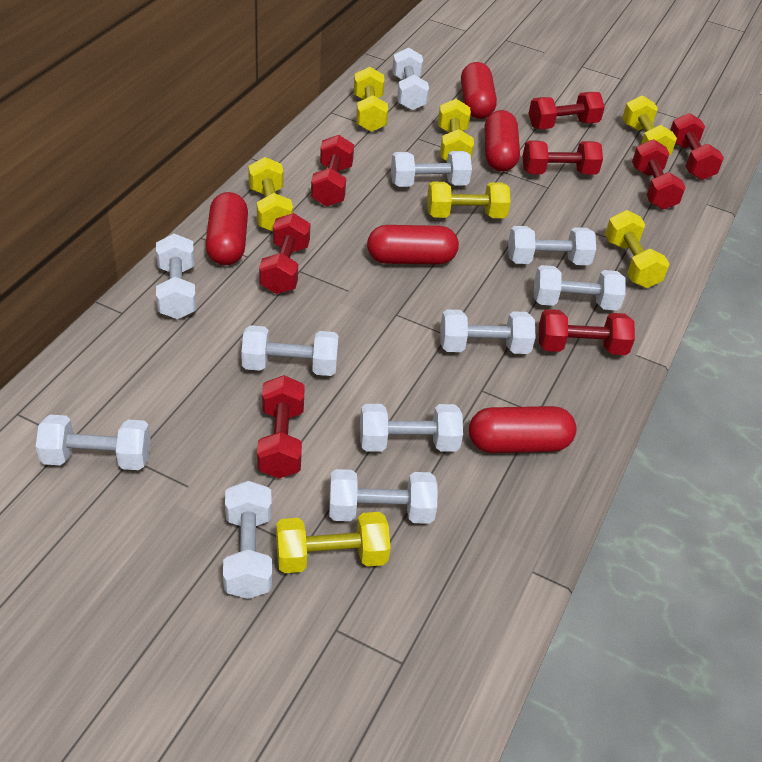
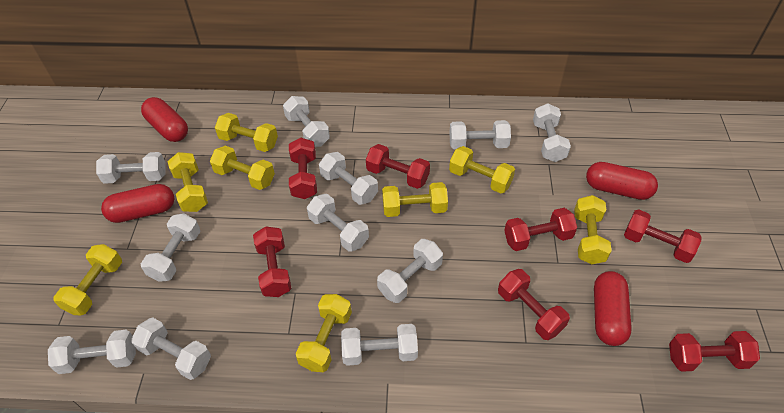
red capsule: [205,192,248,265] [367,225,459,264] [461,62,497,119] [469,406,576,453] [484,110,520,171] = 5 -> [101,184,174,223] [141,97,188,142] [586,162,658,200] [594,271,632,346] = 4
red dumbbell: [257,375,305,478] [259,213,310,294] [311,135,354,206] [523,141,603,175] [528,92,605,129] [539,309,635,355] [632,139,686,210] [670,113,724,180] = 8 -> [253,227,292,297] [289,138,317,199] [366,144,430,189] [498,269,570,340] [504,208,577,251] [624,209,701,263] [669,331,760,372] = 7
yellow dumbbell: [248,157,293,231] [276,512,390,573] [354,67,388,132] [427,182,511,218] [438,99,474,161] [605,210,670,288] [622,95,677,155] = 7 -> [53,244,122,315] [168,152,208,212] [210,146,275,190] [215,113,278,152] [296,294,352,372] [382,182,448,217] [449,146,515,193] [574,195,612,264] = 8

